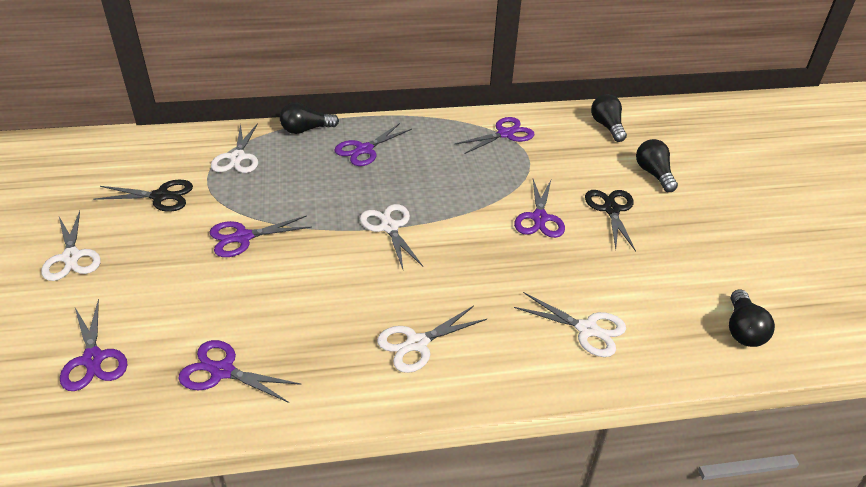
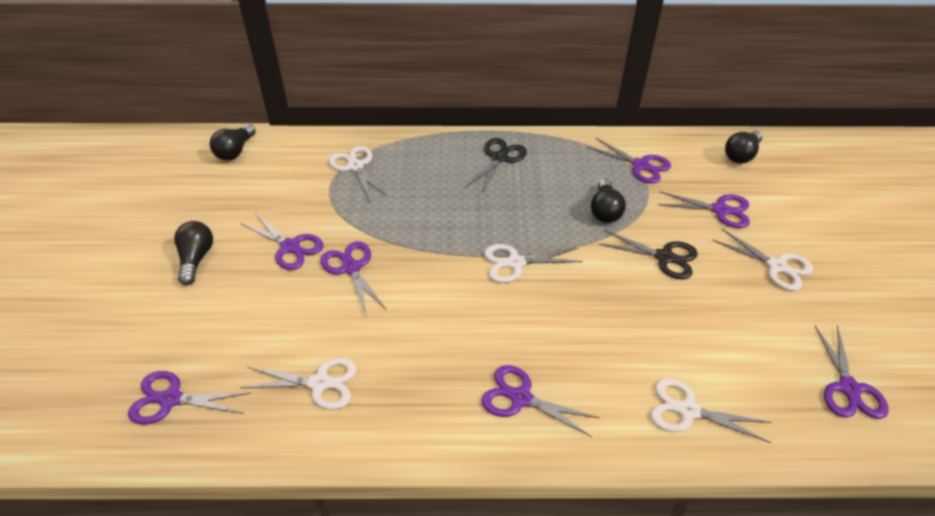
purple scissors: [60,299,127,391] [178,340,301,403] [210,215,312,257] [334,123,412,166] [455,117,535,154] [514,179,565,238] = 6 -> [128,371,251,425] [240,212,323,270] [321,241,387,317] [481,365,600,437] [587,138,671,184] [658,192,750,228] [815,325,888,419] = 7

